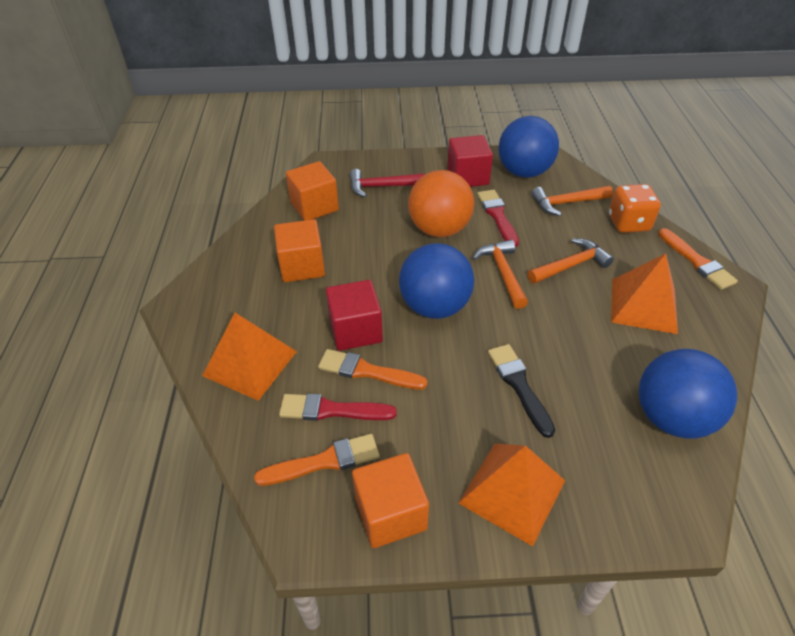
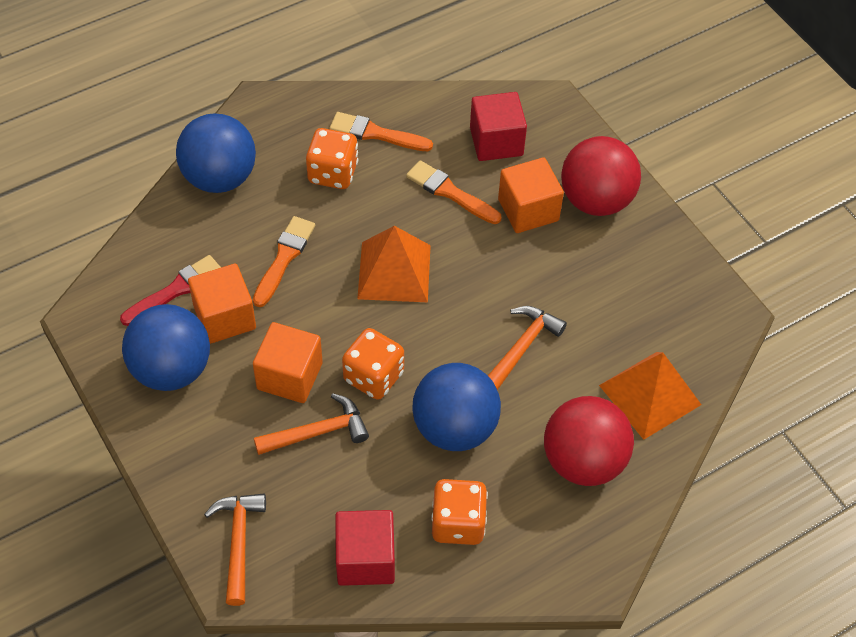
black brush: [488,344,555,438] = 1 -> none = 0
orange ball: [408,170,475,237] = 1 -> none = 0
orange dice: [609,184,661,233] = 1 -> [306,128,358,189] [342,328,404,400] [431,479,488,545] = 3
orange pyramid: [202,313,297,401] [459,444,565,546] [611,254,678,334] = 3 -> [357,226,431,302] [599,352,701,440] = 2
red ball: none = 0 -> [544,396,634,486] [561,136,641,216] = 2
red brush: [279,393,397,421] [477,190,519,247] = 2 -> [120,255,221,326] = 1
red hammer: [350,169,425,197] = 1 -> none = 0

